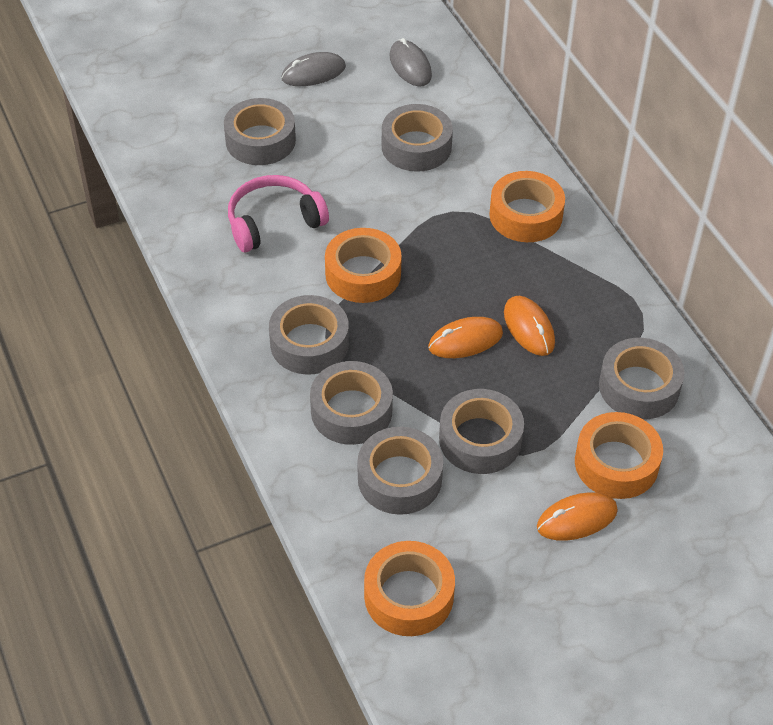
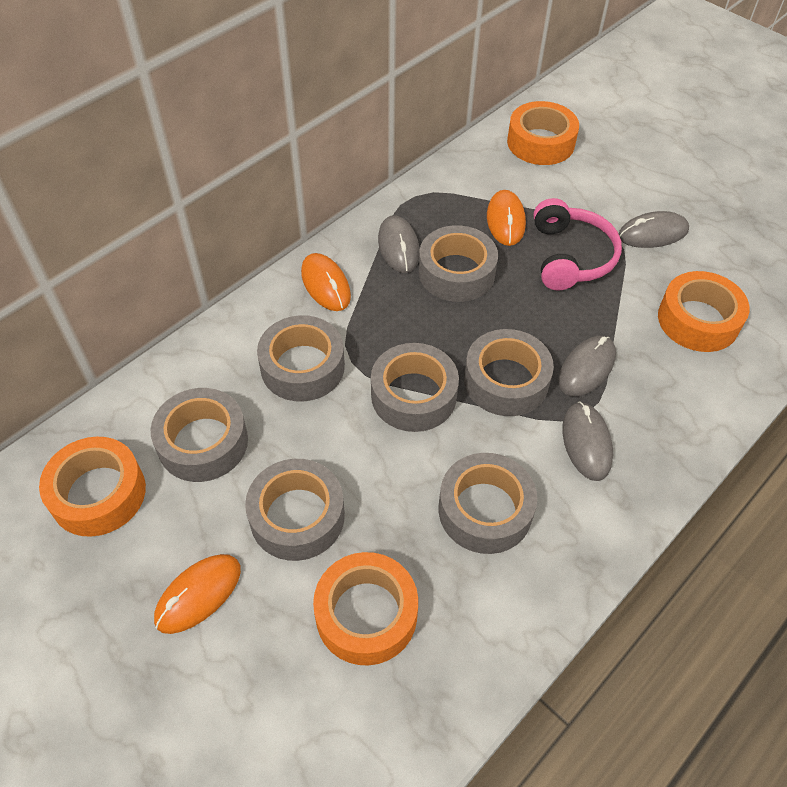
grey mouse: [281,52,346,86] [390,38,432,87] = 2 -> [378,215,420,273] [558,336,616,396] [563,401,613,481] [618,211,689,248] = 4

